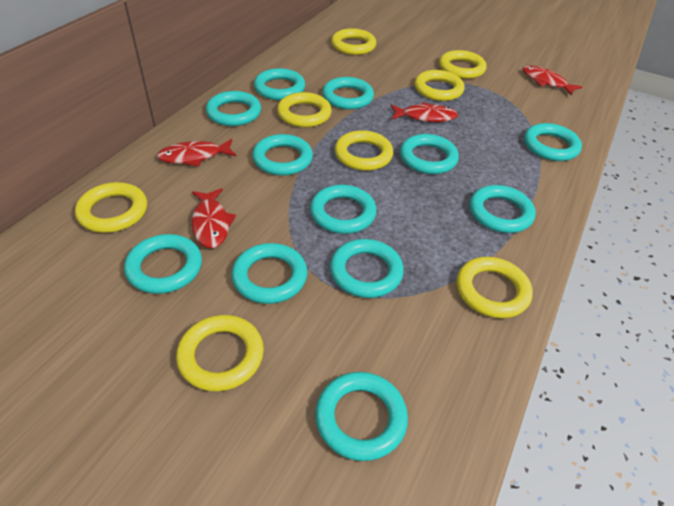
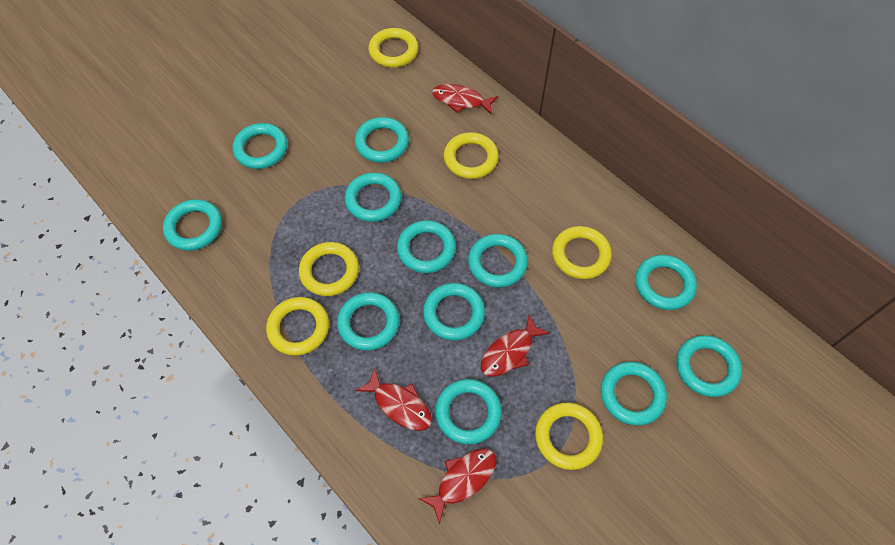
yellow ring: [75,182,147,233] [176,315,264,392] [277,92,332,127] [331,28,376,55] [335,130,393,171] [415,70,465,101] [439,50,487,79] [456,257,533,318] = 8 -> [266,297,329,356] [299,242,359,296] [368,28,419,68] [444,132,499,179] [535,403,603,470] [552,226,612,279] = 6

